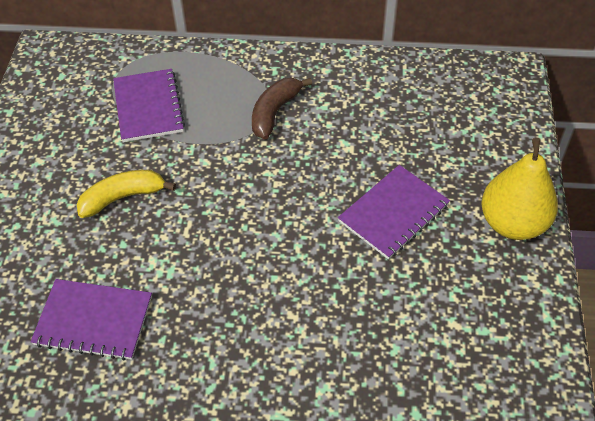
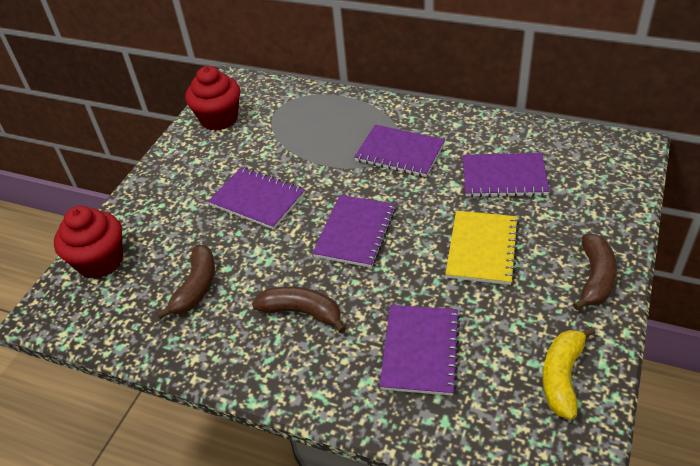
brown banana: [252,78,312,139] = 1 -> [157,245,215,319] [252,286,346,333] [573,234,617,310] = 3
purple notebook: [31,279,152,360] [113,69,185,142] [338,165,450,259] = 3 -> [208,167,305,230] [312,195,396,268] [354,125,445,177] [380,305,460,396] [463,153,550,197] = 5
red cupcake: none = 0 -> [54,206,123,279] [185,66,240,131] = 2
yellow notebook: none = 0 -> [446,211,519,285] = 1
yellow pear: [481,138,558,240] = 1 -> none = 0

